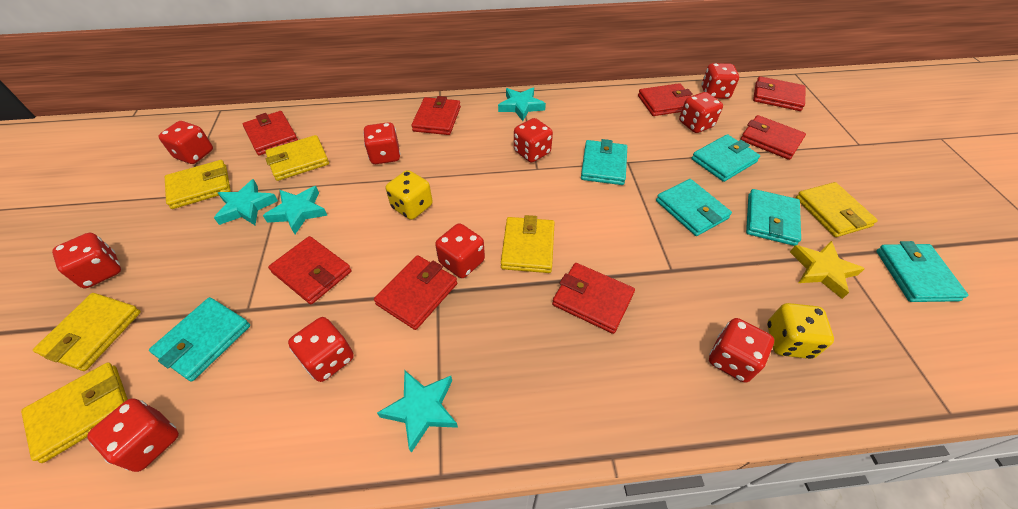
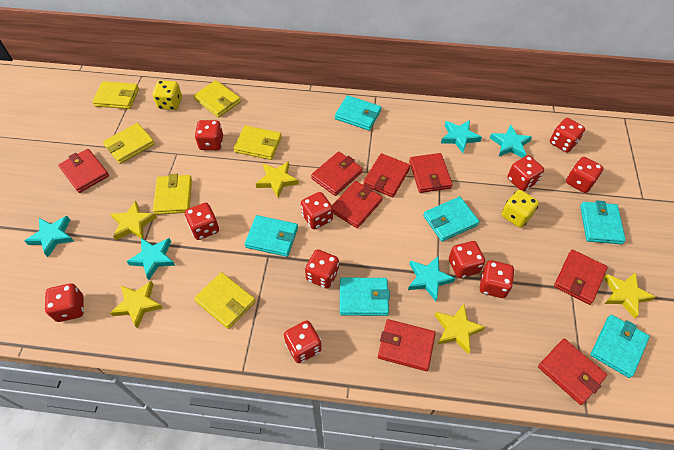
red dice: [52,233,121,288] [87,398,179,472] [159,121,213,164] [288,317,354,382] [363,122,400,164] [435,223,485,278] [514,118,553,162] [679,92,723,133] [702,63,739,99] [709,318,774,383] = 10 -> [45,284,84,322] [185,203,219,240] [195,120,223,150] [284,320,322,363] [301,192,333,229] [305,249,339,289] [449,241,485,278] [480,260,515,298] [508,155,544,191] [550,118,585,153] [566,157,603,193] = 11
turquoise star: [214,179,278,225] [263,186,328,234] [377,370,458,453] [498,87,546,121] = 4 -> [24,216,74,257] [126,238,175,280] [408,256,455,301] [441,120,482,153] [490,125,532,158] = 5
yellow star: [790,241,865,299] = 1 -> [110,201,157,240] [110,281,162,329] [255,161,299,198] [435,304,485,354] [604,272,655,319] = 5

